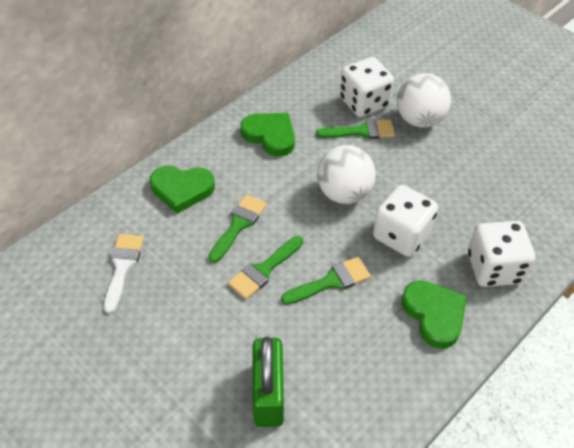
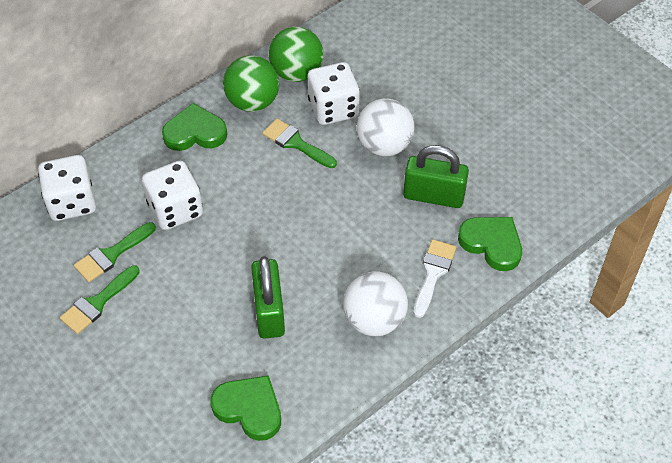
green ball: none = 0 -> [223,55,279,112] [269,27,324,82] = 2
green brush: [208,194,267,263] [228,236,303,299] [281,257,371,305] [316,119,395,139] = 4 -> [60,266,140,334] [74,222,156,282] [262,119,337,168] = 3
green padlock: [252,337,284,427] = 1 -> [251,256,285,339] [403,145,469,208] = 2

